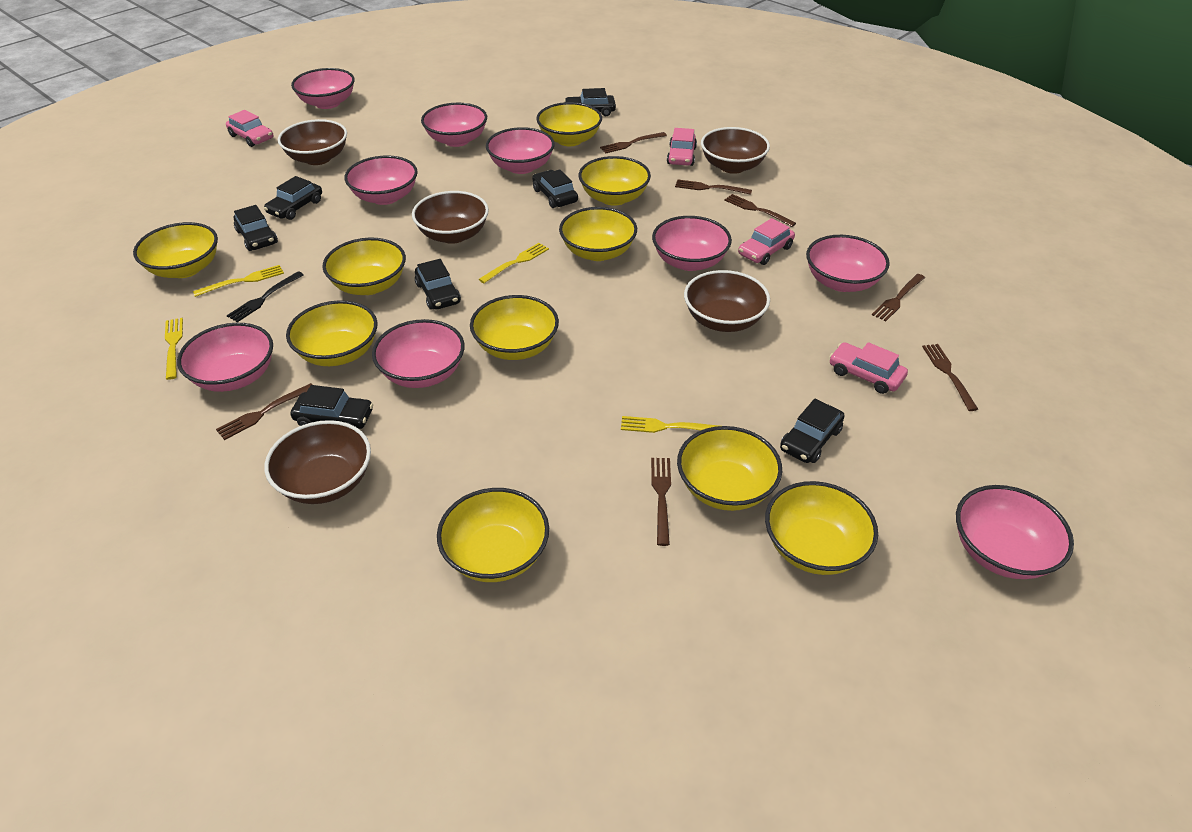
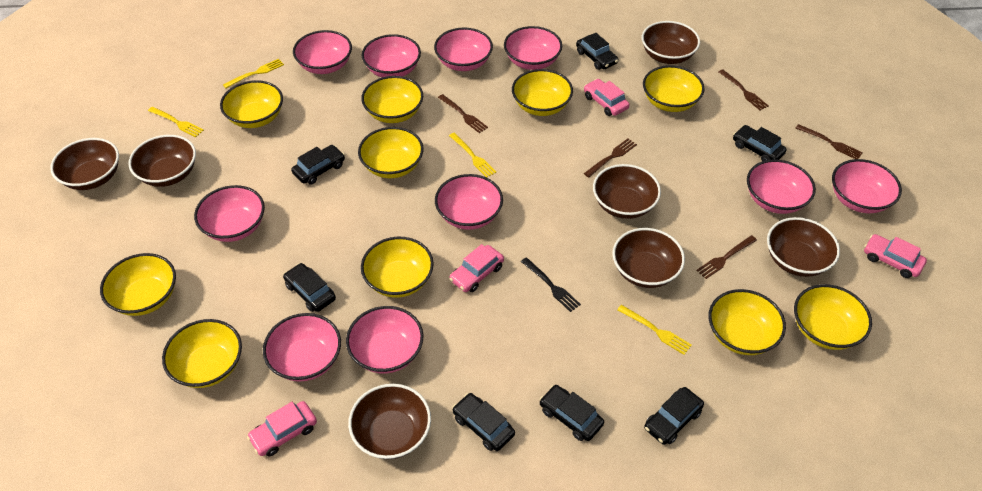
brown bowl: [264,420,371,504] [278,119,347,165] [412,191,489,244] [684,270,770,332] [701,127,770,174] = 5 -> [50,138,119,190] [128,135,196,187] [348,384,431,459] [593,164,661,219] [612,228,685,288] [642,21,700,64] [767,217,840,277] = 7
brown fork: [216,383,312,440] [600,132,667,153] [651,458,671,546] [675,179,752,195] [724,194,796,227] [872,274,925,321] [922,344,978,411] = 7 -> [438,94,488,133] [584,139,637,178] [696,235,757,279] [719,69,769,110] [795,124,863,159] = 5
pink bowl: [177,323,273,392] [291,68,355,109] [344,156,418,205] [372,319,465,388] [421,103,487,147] [486,127,555,174] [652,216,732,271] [806,235,890,292] [956,485,1074,579] = 9 -> [194,185,265,242] [263,313,341,382] [293,30,352,74] [346,306,424,373] [362,34,421,77] [434,28,493,71] [435,174,503,230] [504,26,562,70] [747,159,816,214] [832,159,902,213] = 10

